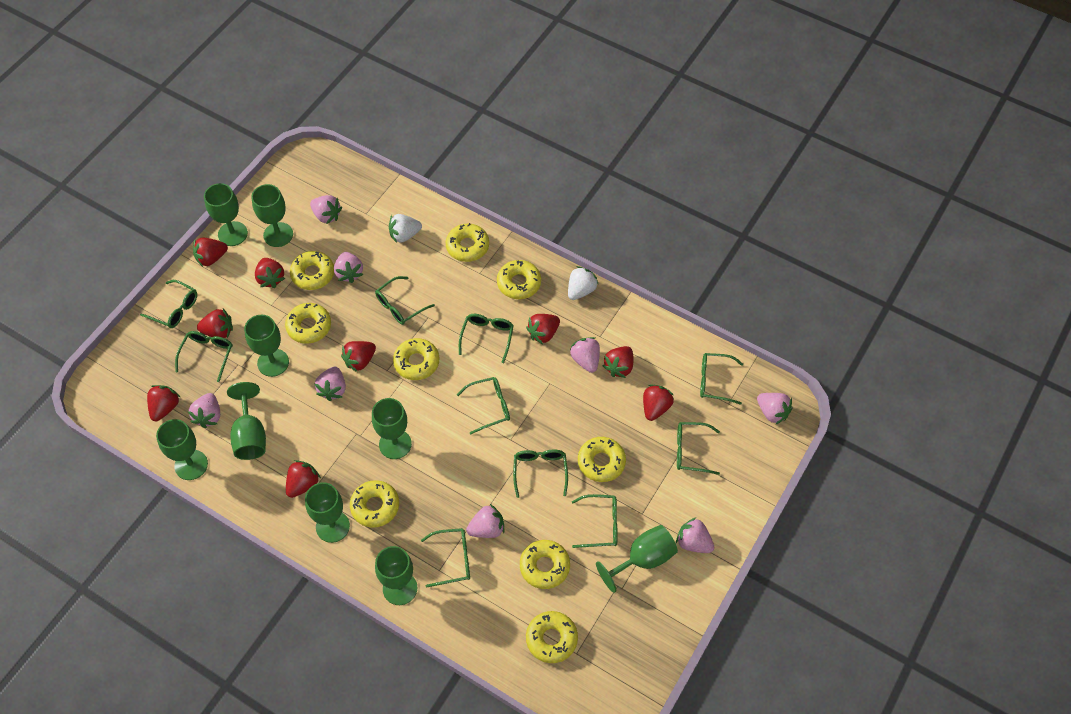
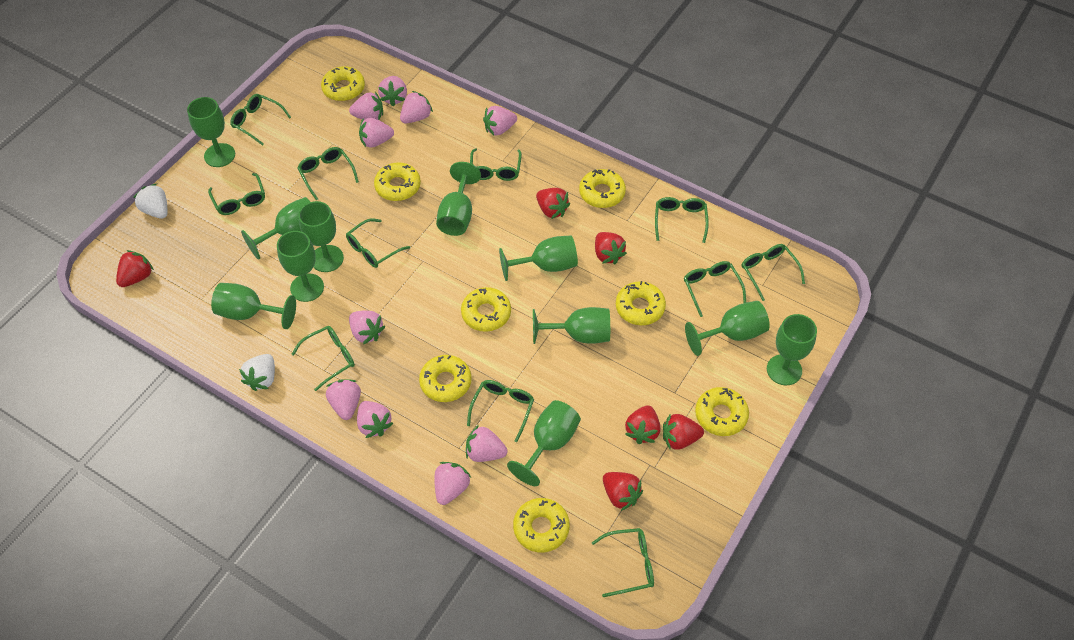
green glasses: [140,280,197,328] [175,331,233,382] [375,276,435,325] [421,528,470,588] [457,377,510,434] [459,314,514,363] [513,450,568,498] [572,494,618,548] [677,422,720,475] [700,353,743,405] = 10 -> [208,173,265,215] [230,94,291,146] [292,326,355,391] [297,147,359,200] [346,219,410,268] [467,380,534,442] [470,148,522,181] [592,528,654,597] [655,197,709,243] [684,261,746,317] [742,244,805,301] = 11
green goblet: [156,419,208,480] [204,183,248,246] [227,382,266,460] [244,315,289,377] [251,184,293,247] [305,482,350,543] [372,398,412,459] [375,546,418,605] [596,525,678,593] = 9 -> [187,97,235,167] [211,283,296,329] [241,197,310,260] [277,231,324,302] [298,201,344,272] [436,162,481,236] [499,236,578,281] [507,400,581,486] [533,307,610,344] [685,301,770,356] [767,314,817,385] = 11
pink strawberry: [188,393,220,428] [310,195,342,224] [315,367,346,401] [334,252,363,283] [466,504,504,538] [569,337,600,373] [676,518,714,553] [757,393,792,425] = 8 -> [326,379,361,420] [349,92,383,120] [349,311,385,344] [357,401,393,438] [359,118,394,147] [378,76,407,107] [400,91,433,123] [435,462,471,505] [466,425,508,462] [483,106,517,135] = 10
red strawberry: [147,385,180,421] [193,237,228,267] [197,309,233,338] [255,258,285,288] [286,460,321,498] [341,341,376,372] [526,314,560,344] [603,346,634,378] [643,384,674,421] = 9 -> [116,250,154,287] [536,188,570,219] [595,232,627,264] [603,472,643,511] [625,405,660,444] [663,414,704,449] = 6
yellow donut: [285,303,331,344] [290,251,334,290] [350,480,399,528] [393,338,439,380] [446,223,489,262] [497,260,541,299] [520,540,570,589] [526,611,578,663] [578,437,626,482] = 9 -> [321,66,365,101] [374,162,421,201] [419,355,472,402] [461,287,511,332] [513,498,570,553] [579,169,626,208] [616,281,666,325] [695,387,749,436] = 8

